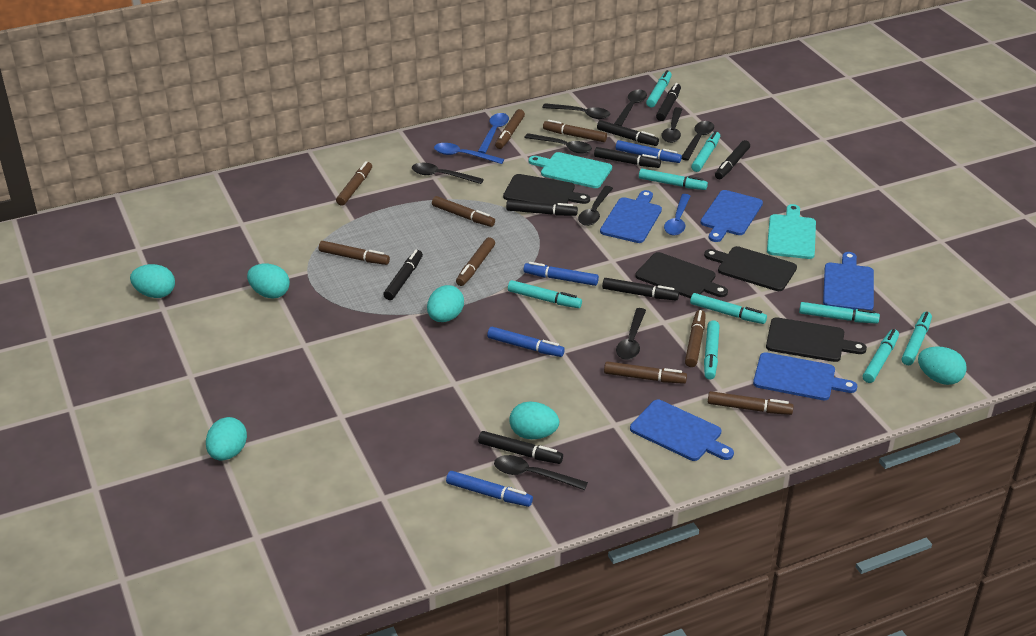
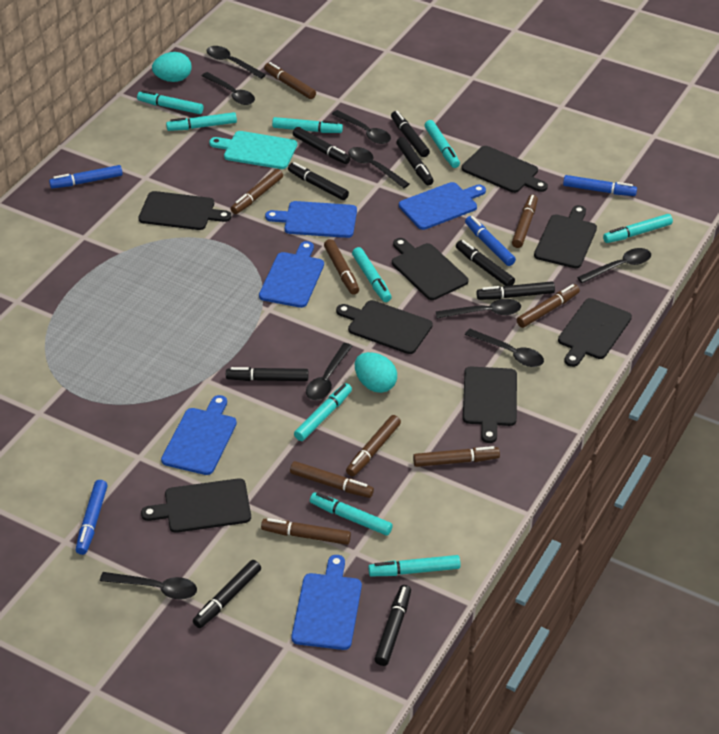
black cutting board: [503,174,590,205] [635,252,728,299] [704,246,797,291] [766,317,867,362] = 4 -> [139,191,231,230] [141,478,251,533] [336,300,433,354] [392,238,468,300] [461,146,548,193] [463,367,517,443] [534,205,597,268] [558,298,632,367] = 8
black marker: [383,250,423,300] [478,431,563,464] [506,200,578,216] [594,147,661,168] [597,120,659,146] [602,278,679,300] [656,83,681,121] [715,140,750,179] = 8 -> [193,560,261,628] [226,367,308,381] [288,162,349,200] [293,127,351,164] [375,585,411,666] [391,111,430,157] [396,137,434,186] [456,240,515,286] [476,281,555,300] = 9
blue spoon: [434,143,504,164] [478,113,509,154] [664,194,690,235] = 3 -> none = 0
turquoise cutting board: [529,152,612,188] [767,204,816,259] = 2 -> [209,131,297,169] = 1
turquoise egg: [130,264,175,298] [206,417,247,461] [247,263,290,298] [427,285,464,322] [509,402,559,439] [918,346,967,385] = 6 -> [152,52,192,82] [355,352,397,393] = 2

